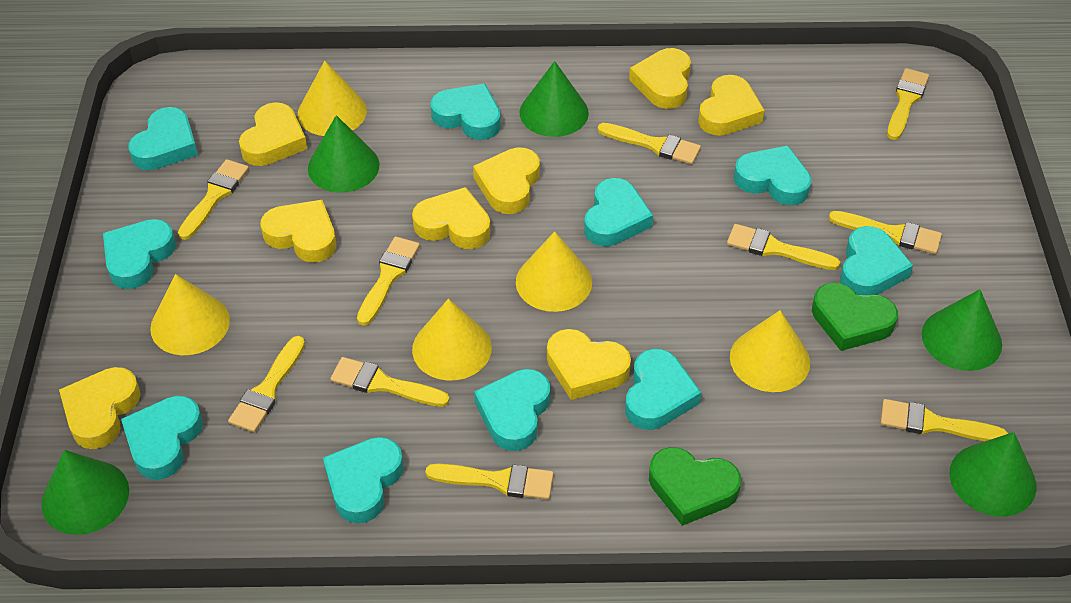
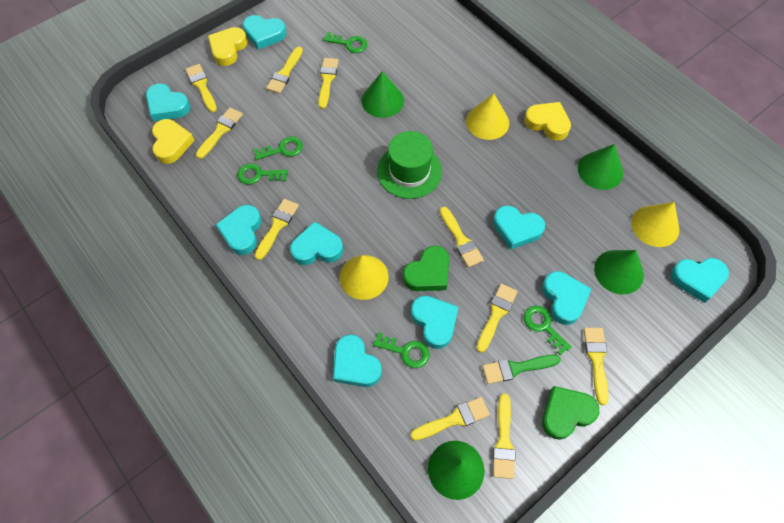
green brush: none = 0 -> [482,355,561,384] = 1
green cone: [41,450,129,535] [308,115,379,193] [519,61,589,137] [922,289,1002,371] [950,432,1036,516] = 5 -> [362,71,404,118] [428,441,484,500] [578,144,623,190] [594,250,644,294] = 4
green hat: none = 0 -> [377,131,442,199] = 1
green key: none = 0 -> [237,163,288,185] [254,136,303,160] [323,32,367,53] [373,332,430,368] [524,306,571,356] = 5
turquoise heart: [103,219,176,289] [121,396,203,480] [128,107,198,170] [323,437,404,523] [430,84,501,140] [474,369,550,451] [584,178,653,247] [625,349,701,430] [734,146,812,205] [840,226,913,295] = 10 -> [146,83,191,121] [215,205,261,255] [243,15,286,50] [290,221,343,265] [333,334,382,387] [411,296,458,349] [493,206,545,250] [542,271,591,325] [670,258,729,303] = 9
yellow cone: [150,274,230,355] [298,61,367,136] [412,299,492,380] [516,231,592,312] [730,310,810,392] = 5 -> [339,255,389,300] [466,94,509,140] [631,202,679,247] = 3
yellow heart: [59,367,140,449] [239,102,307,166] [260,200,336,263] [412,187,491,249] [473,147,540,214] [547,329,631,400] [629,48,691,109] [698,75,765,136] = 8 -> [152,119,195,164] [208,27,248,66] [524,102,571,140] = 3

